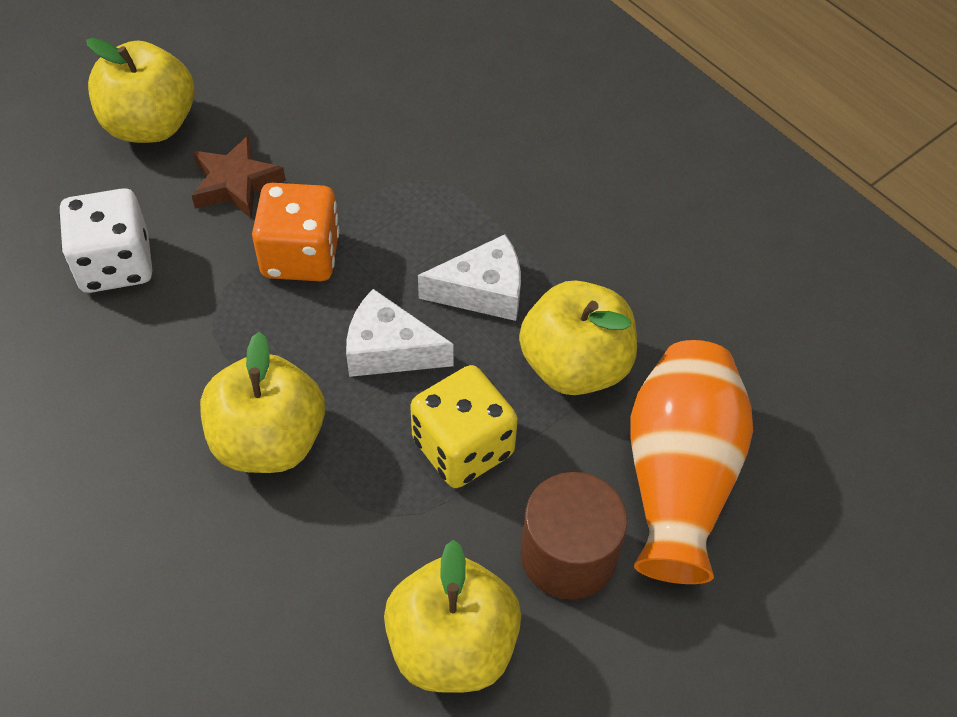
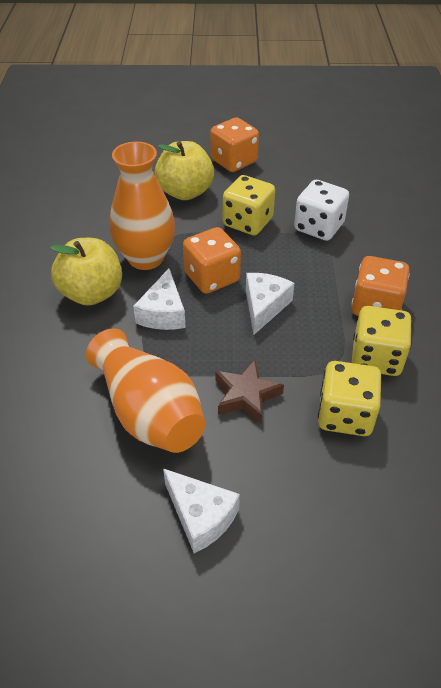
brown cylinder: [521,472,627,600] = 1 -> none = 0
orange dice: [252,183,340,281] = 1 -> [183,227,241,294] [210,117,259,172] [351,256,410,316] = 3
orange vase: [630,340,753,584] = 1 -> [86,328,205,453] [110,141,175,270] = 2
white cheese: [346,289,454,377] [418,234,521,321] = 2 -> [133,268,186,330] [163,468,240,553] [246,273,295,335] = 3
yellow apple: [86,38,195,143] [200,332,325,473] [384,540,521,693] [519,280,637,395] = 4 -> [50,238,122,306] [155,141,214,200] = 2
yellow dice: [410,365,518,488] = 1 -> [223,175,275,235] [318,361,381,436] [352,306,412,376] = 3

